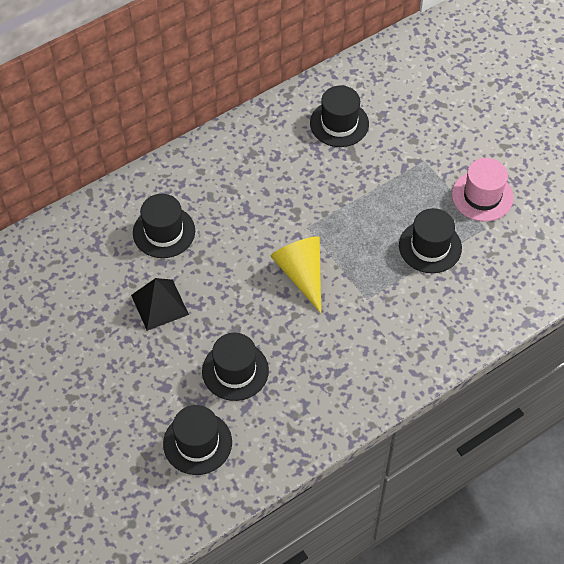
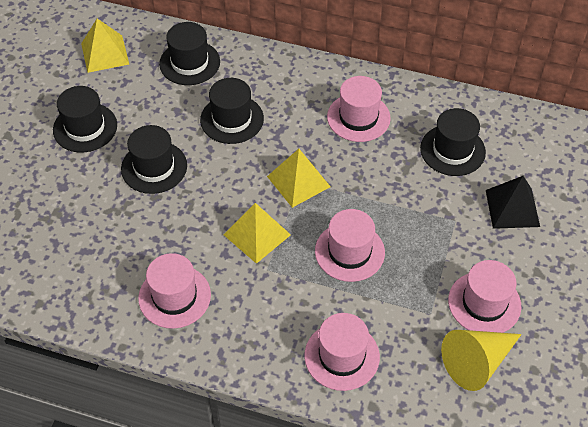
pink hat: [452,158,513,221] = 1 -> [138,253,211,329] [304,313,380,391] [315,209,385,282] [327,76,391,142] [448,260,521,333] = 5
yellow pyramid: none = 0 -> [81,19,129,73] [224,203,291,264] [267,149,331,208] = 3

